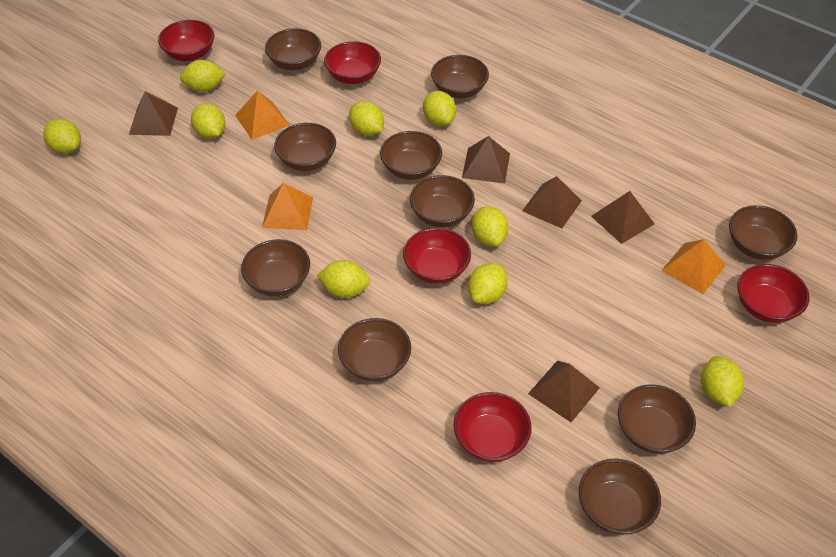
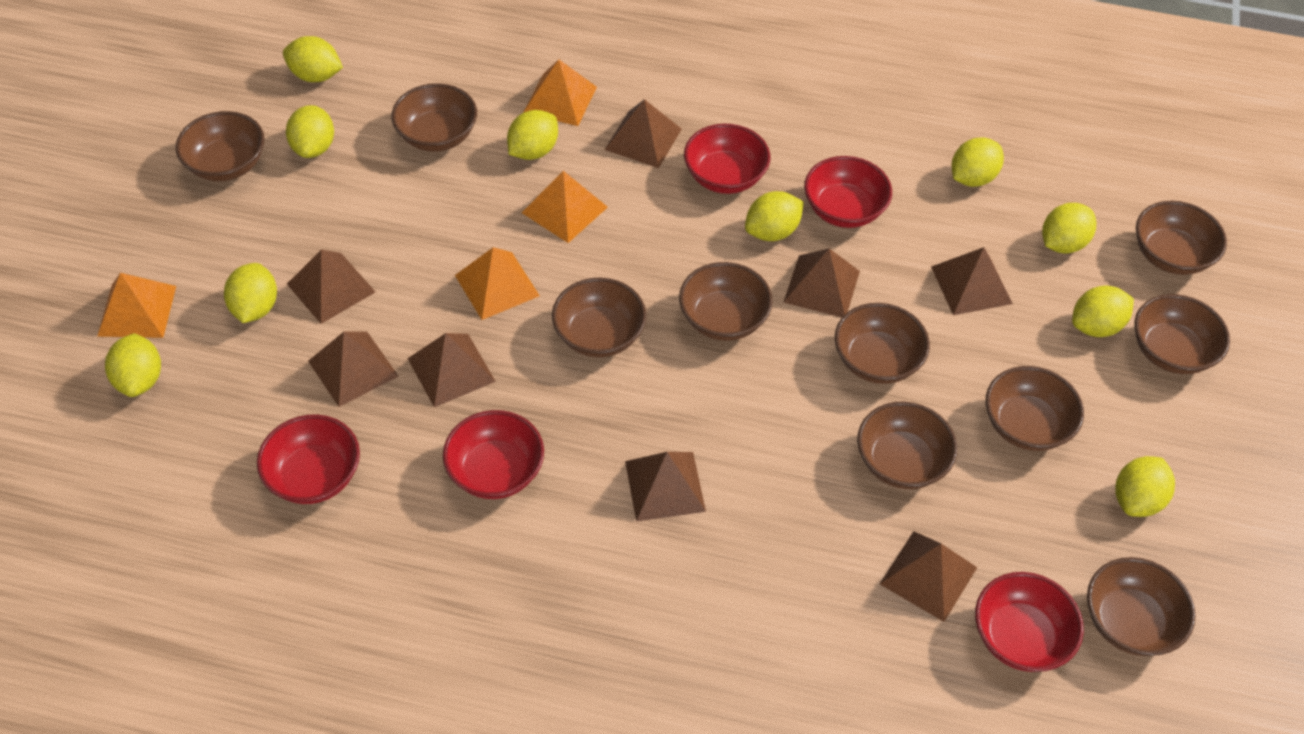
brown pyramid: [129,91,178,136] [462,136,510,184] [522,176,582,229] [528,361,600,422] [591,191,655,244] = 5 -> [287,250,375,324] [308,332,399,407] [408,333,496,407] [605,99,682,168] [625,452,706,521] [784,249,860,318] [880,531,977,622] [931,247,1013,315] = 8
orange pyramid: [235,90,290,140] [262,183,313,230] [661,239,726,294] = 3 -> [97,273,176,338] [455,247,540,320] [522,171,608,243] [523,59,597,126] = 4
yellow lemon: [43,119,81,154] [180,60,226,92] [191,103,225,139] [317,260,370,298] [349,101,384,136] [423,91,456,126] [468,263,508,304] [472,206,508,247] [701,356,744,407] = 9 -> [105,333,161,397] [224,263,277,323] [283,36,343,82] [286,105,334,158] [507,110,558,160] [745,191,804,241] [952,137,1004,187] [1042,203,1096,253] [1072,286,1134,337] [1115,456,1175,517] = 10

